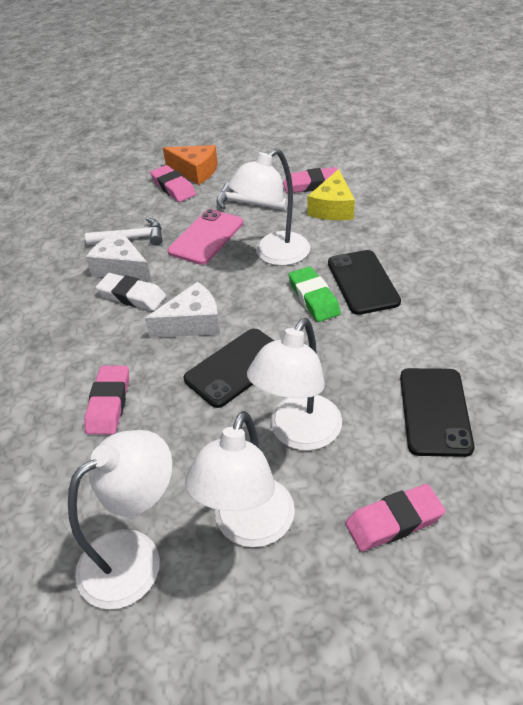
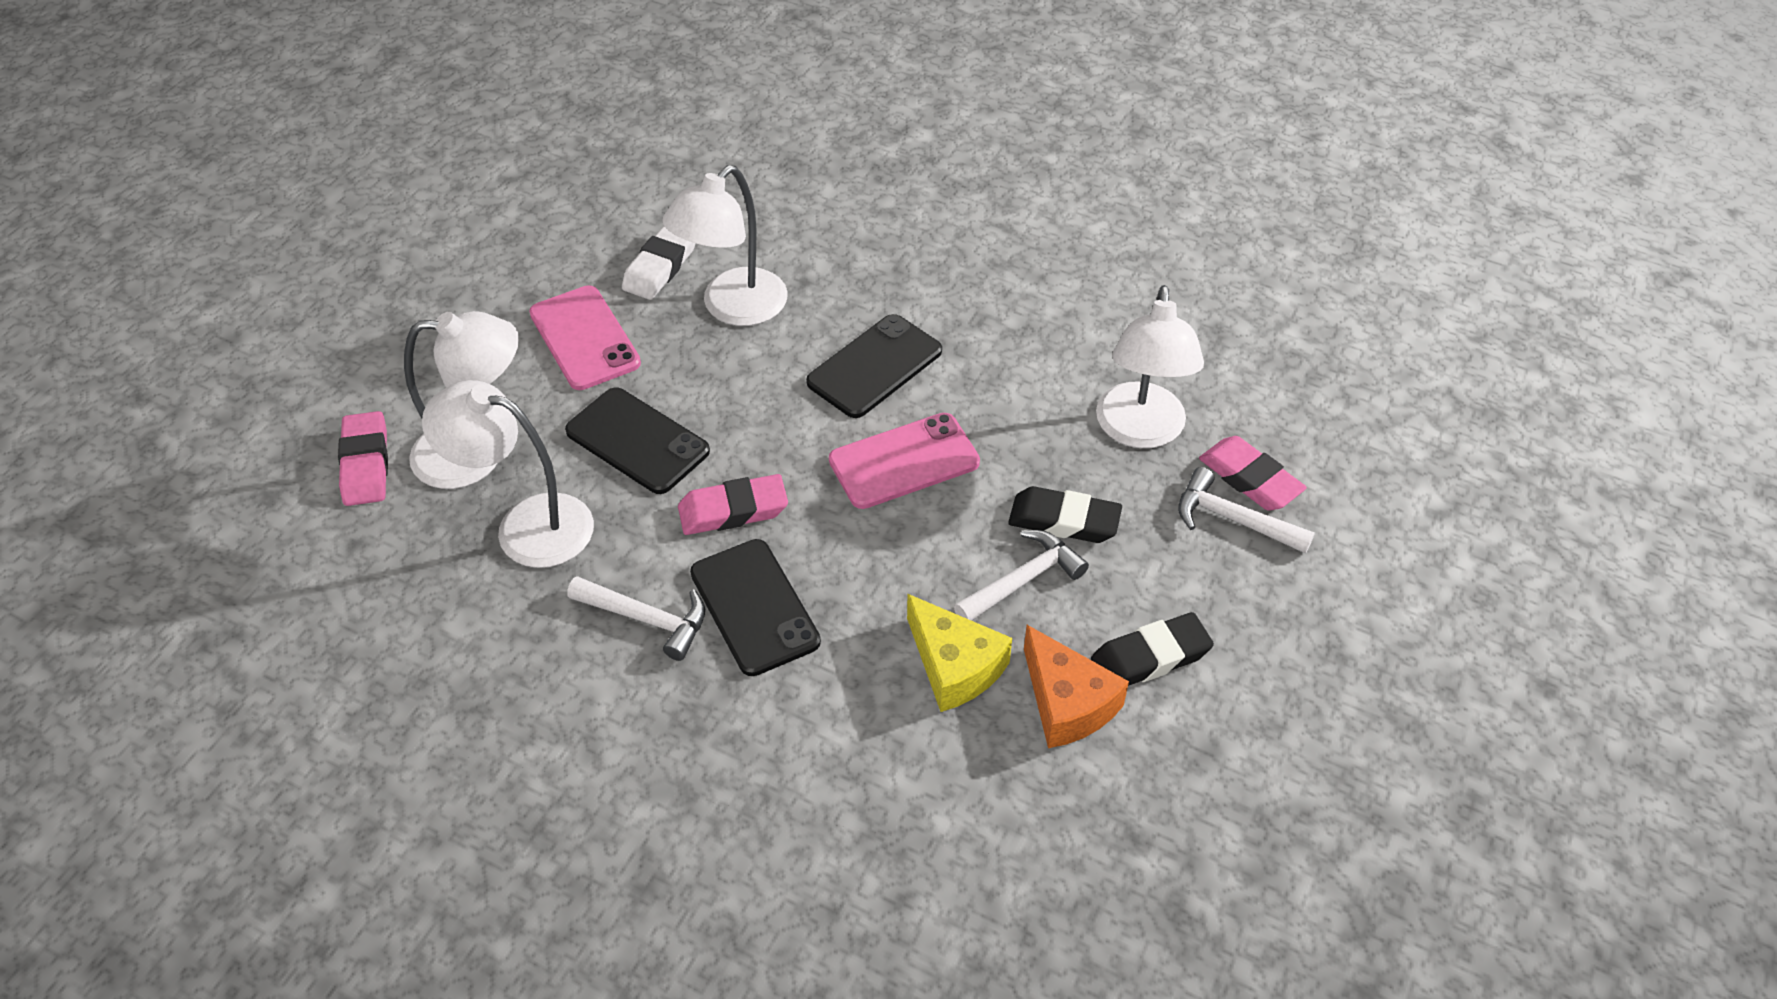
black eraser: none = 0 -> [1008,486,1122,543] [1091,612,1214,686] = 2
green eraser: [288,267,341,322] = 1 -> none = 0
pink eraser: [84,366,129,435] [150,165,196,202] [283,167,338,194] [345,484,446,552] = 4 -> [338,411,388,506] [678,474,788,535] [1199,436,1307,511] = 3
pink phone: [168,209,243,265] = 1 -> [529,285,641,390] [829,413,980,509] = 2
white cheese: [86,231,152,282] [145,282,220,338] = 2 -> none = 0
white hammer: [85,218,162,246] [216,182,288,210] = 2 -> [567,576,705,661] [954,530,1089,621] [1178,467,1315,554] = 3

